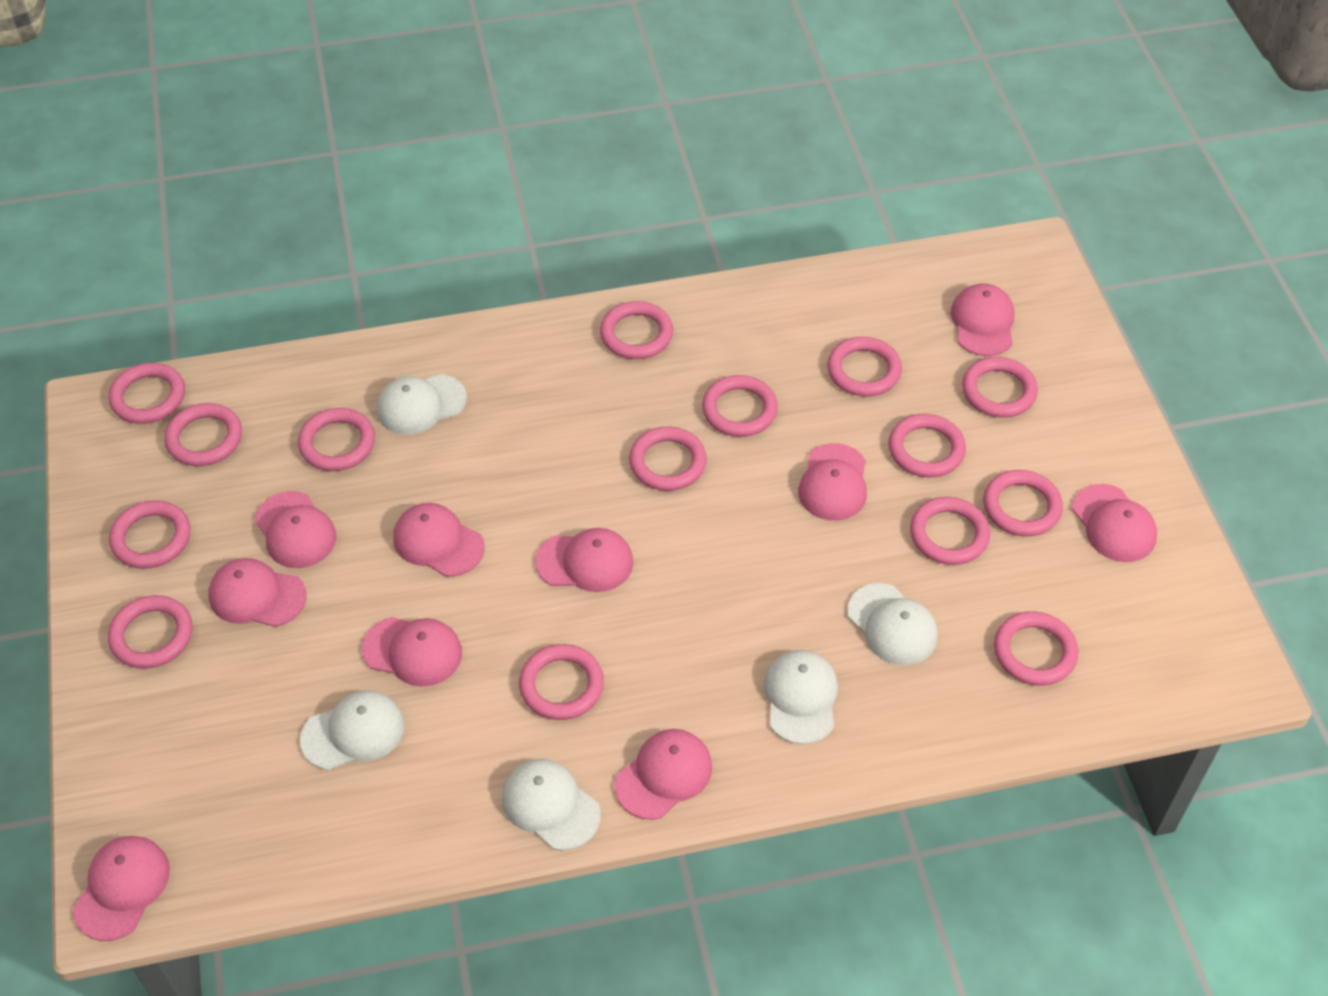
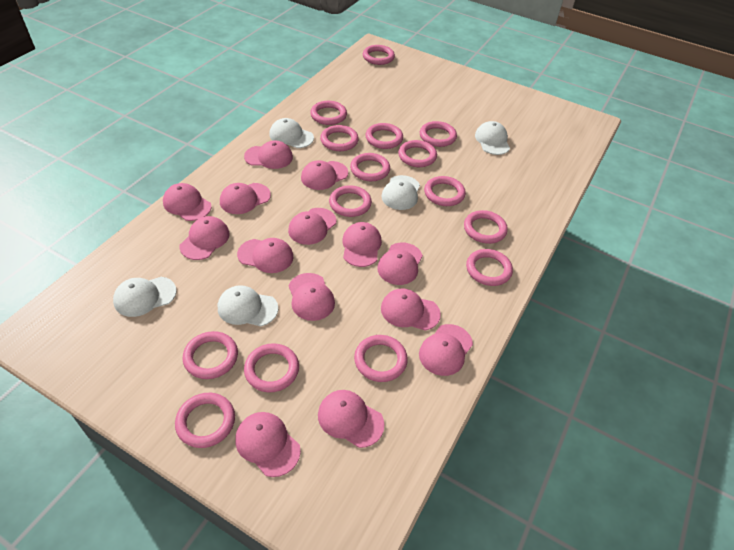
pink cap: [73,836,170,941] [208,558,307,627] [255,491,336,568] [362,617,462,687] [393,503,485,577] [535,528,633,592] [615,729,712,820] [798,443,867,521] [950,283,1015,356] [1072,484,1157,562] = 10 -> [163,183,212,221] [180,216,230,260] [220,183,271,214] [235,412,301,477] [237,238,293,273] [244,141,293,169] [288,208,336,245] [288,273,335,321] [301,160,348,190] [318,390,385,448] [342,222,382,267] [377,242,423,285] [381,288,441,331] [419,324,473,376] = 14

